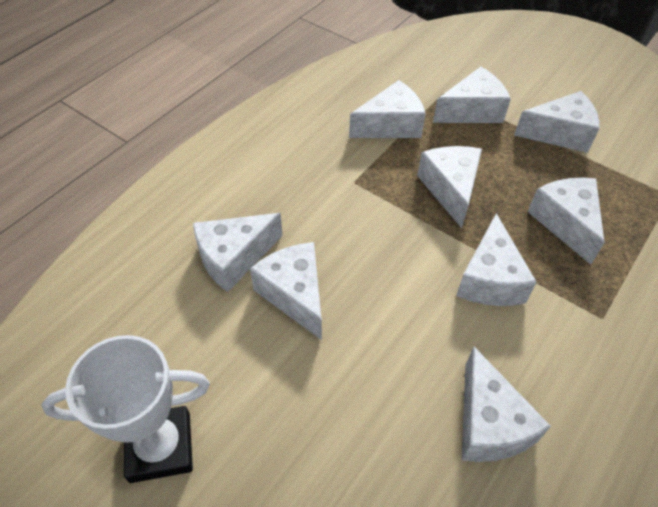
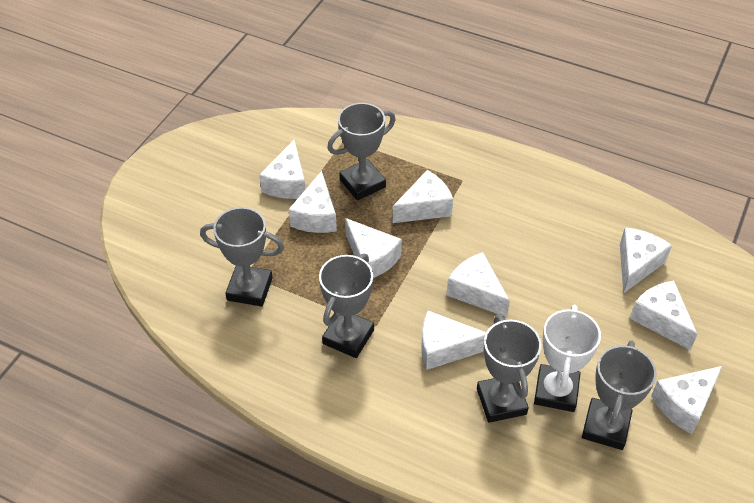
grey trophy: none = 0 -> [200,207,284,307] [319,254,374,358] [327,103,396,201] [477,314,541,423] [582,340,657,450] = 5

